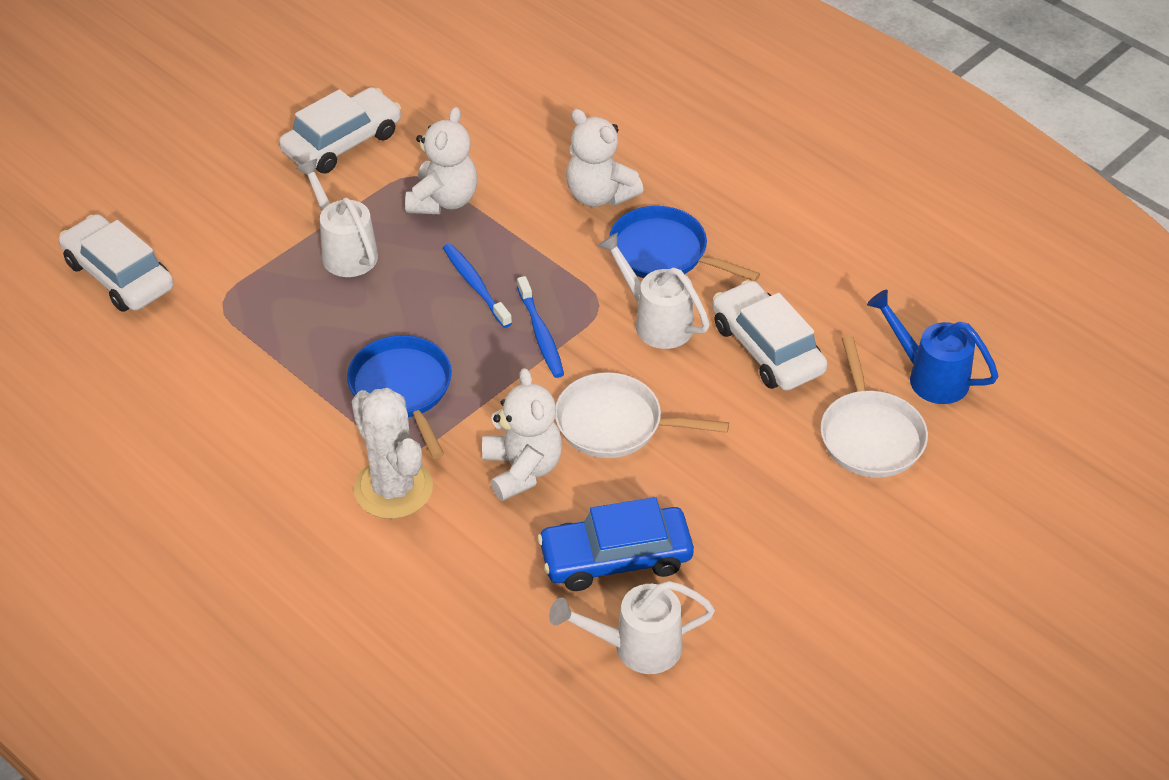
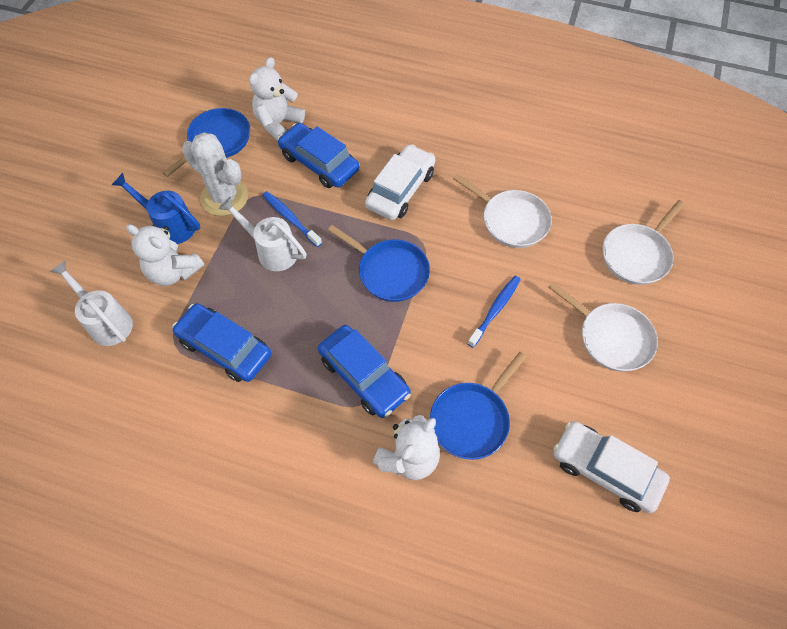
blue car: [537,497,694,591] = 1 -> [172,303,272,382] [278,123,359,188] [318,325,411,418] = 3
blue pan: [347,335,452,459] [609,206,760,282] = 2 -> [162,108,250,177] [328,225,430,302] [430,352,527,460] = 3
white car: [59,214,174,312] [279,87,401,174] [712,280,827,391] = 3 -> [365,144,435,220] [553,421,670,513] = 2
white pan: [555,372,729,458] [820,336,928,478] = 2 -> [453,174,552,248] [548,282,658,372] [603,200,685,285] = 3
white watering can: [296,159,378,277] [549,581,715,674] [598,232,710,349] = 3 -> [50,260,133,346] [219,196,307,271] = 2

